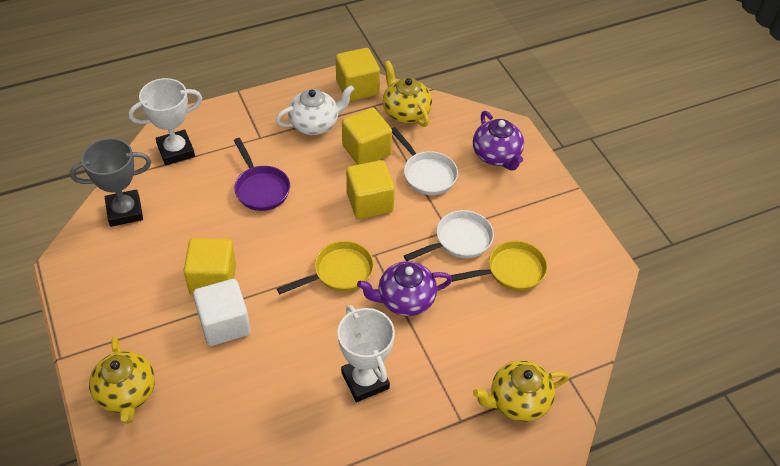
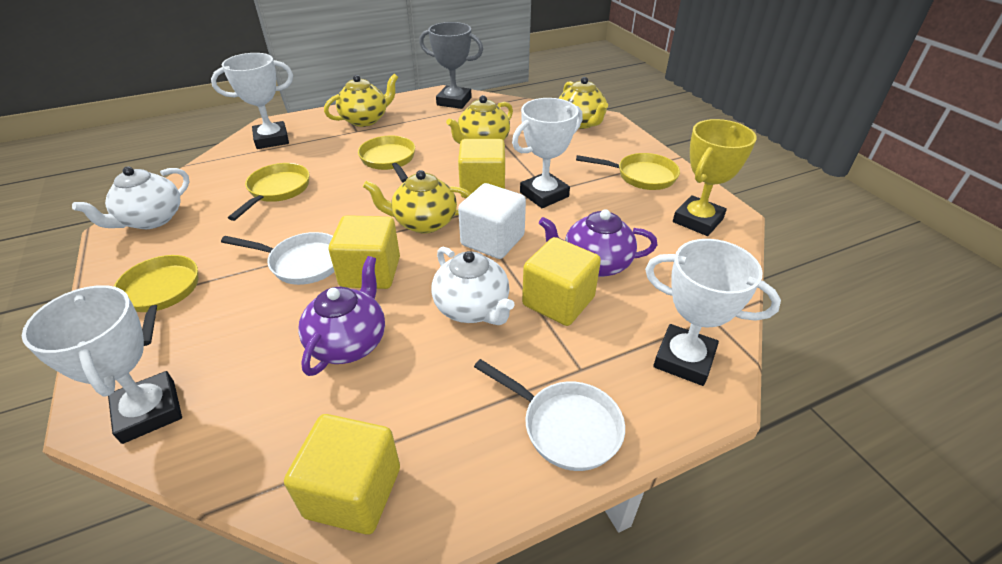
purple pan: [234,138,290,211] = 1 -> none = 0
white teapot: [276,85,354,135] = 1 -> [72,166,189,229] [431,247,515,325] = 2
white trophy: [129,78,202,165] [337,305,395,402] = 2 -> [22,285,182,444] [211,53,293,149] [512,98,583,208] [645,239,781,386] = 4
yellow pan: [277,241,374,294] [451,241,548,291] = 2 -> [114,255,198,346] [228,163,310,221] [358,136,415,183] [576,153,680,190] = 4
yellow teapot: [89,337,155,424] [383,61,432,127] [473,360,569,422] = 3 -> [324,74,398,127] [363,170,471,234] [446,95,513,144] [559,77,608,129] = 4
yellow trophy: none = 0 -> [673,119,757,236] = 1

